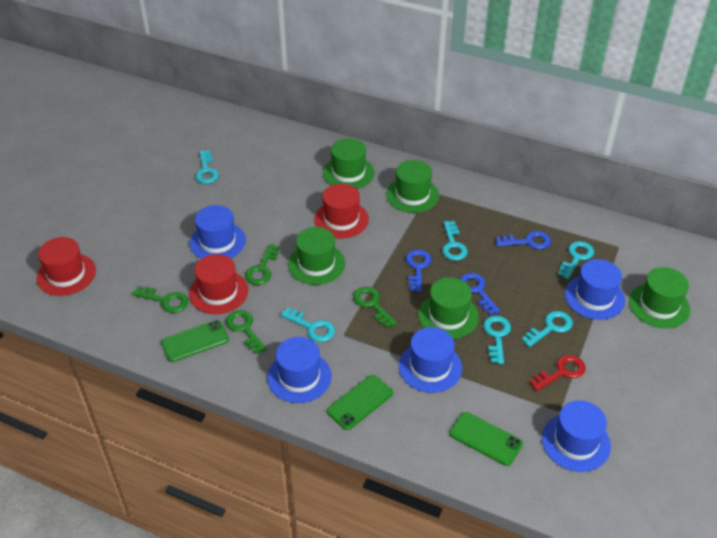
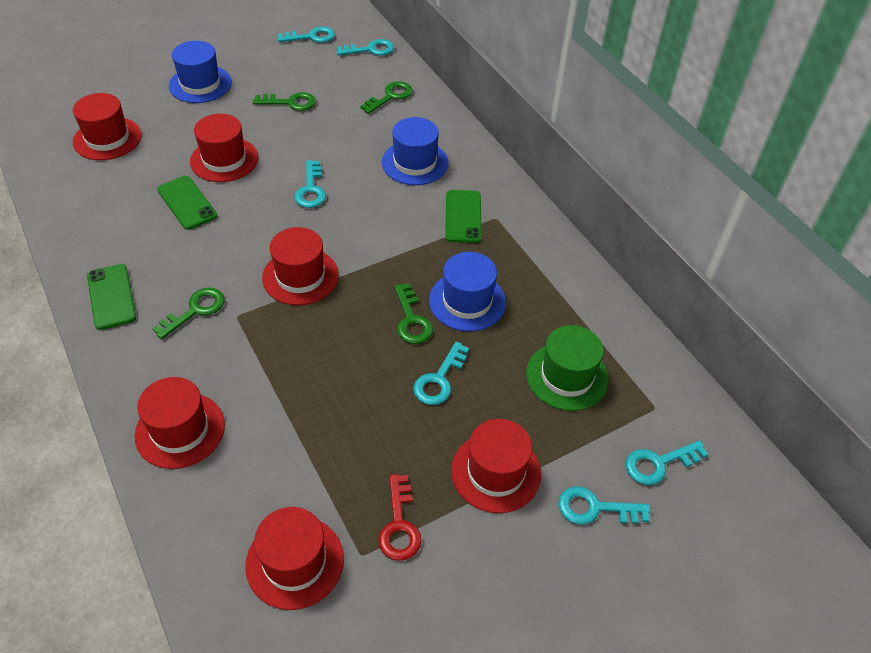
blue hat: [190,205,246,259] [267,337,332,403] [399,327,462,393] [542,400,611,472] [565,259,625,320] = 5 -> [169,41,232,103] [382,117,449,185] [429,252,506,331] = 3
blue key: [406,250,431,292] [460,273,500,315] [496,231,551,249] = 3 -> none = 0
green hat: [288,227,345,285] [323,138,374,189] [386,160,439,213] [418,277,479,339] [629,267,690,328] = 5 -> [526,325,609,411] = 1
red hat: [36,237,96,296] [189,254,248,314] [314,184,369,238] = 3 -> [73,93,142,160] [134,377,225,469] [190,114,258,182] [245,507,344,610] [262,227,339,305] [451,419,541,513] = 6

